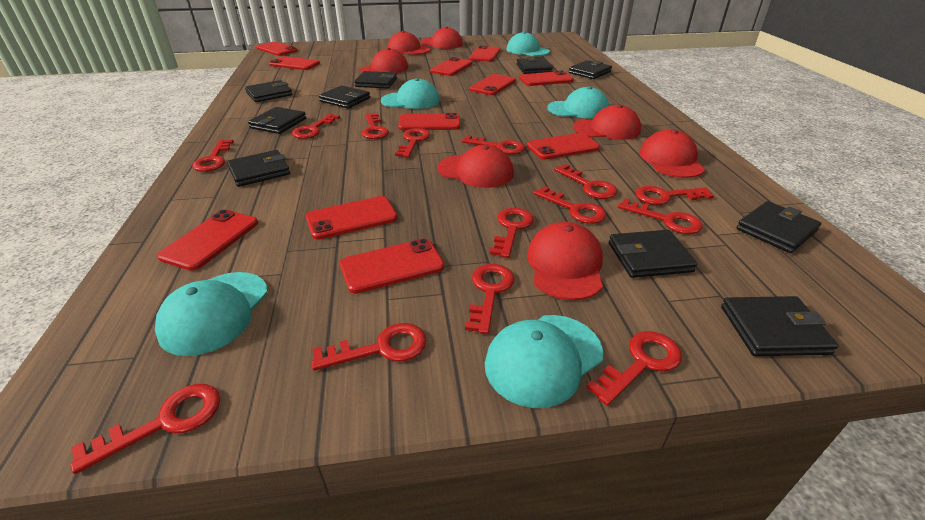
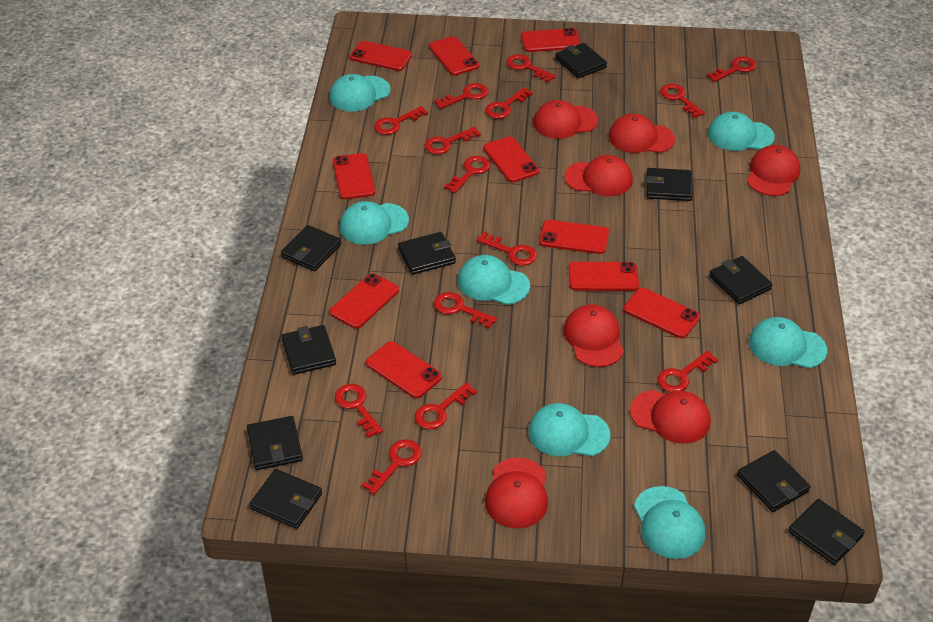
red phone: [157,209,258,271] [256,42,298,56] [269,56,320,70] [306,196,398,240] [340,238,445,294] [398,113,460,130] [430,57,472,76] [469,45,501,62] [469,74,516,95] [519,70,573,86] [527,133,600,160] = 11 -> [329,273,399,329] [333,153,375,199] [350,41,412,71] [366,341,442,399] [429,36,479,75] [483,136,539,182] [521,28,581,52] [539,220,609,254] [568,262,639,291] [623,288,700,338] = 10
turquoise cap: [155,272,268,356] [381,78,440,109] [485,315,603,408] [506,31,550,56] [547,86,609,119] = 5 -> [329,74,391,112] [340,201,409,245] [458,255,530,305] [528,403,610,456] [634,486,705,559] [708,112,775,151] [749,317,827,368] = 7

